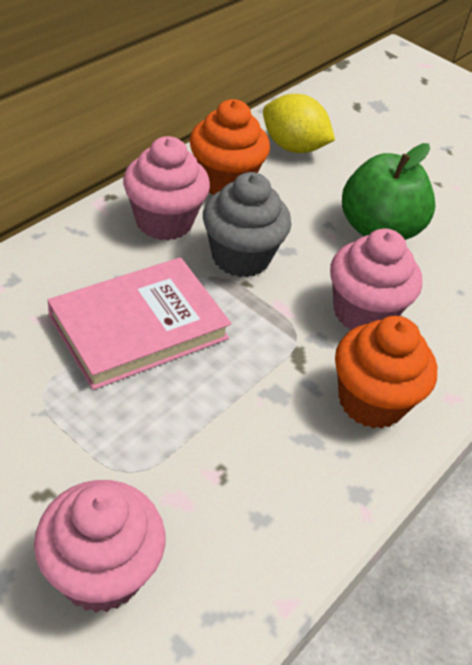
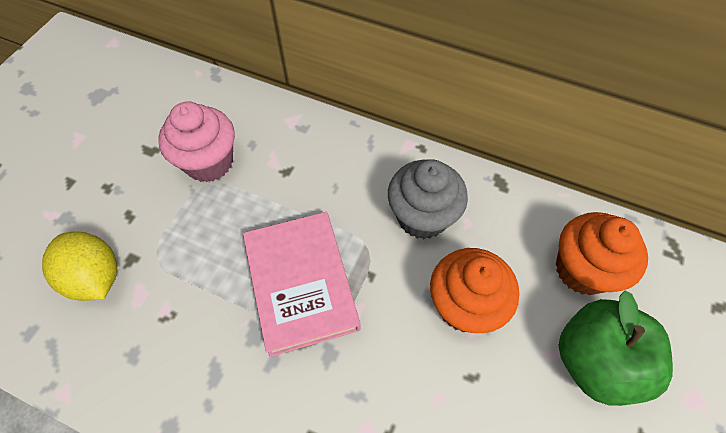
pink cupcake: [34,480,165,613] [123,136,210,240] [330,229,422,331] = 3 -> [158,102,235,182] = 1

